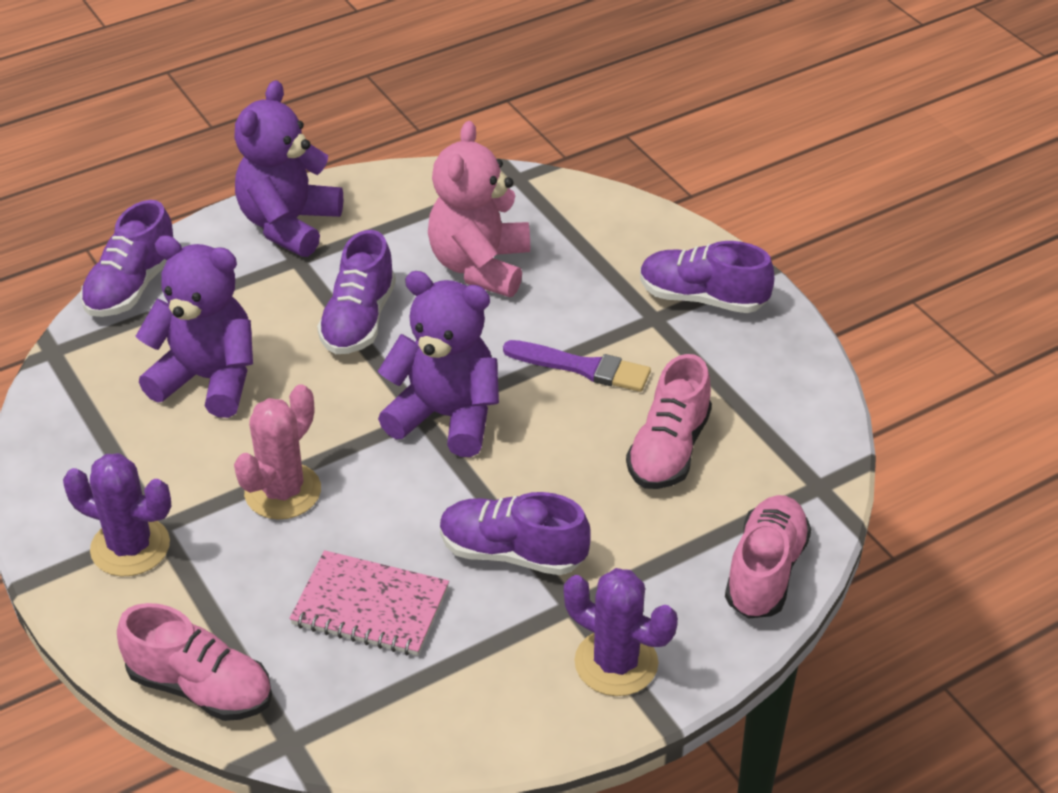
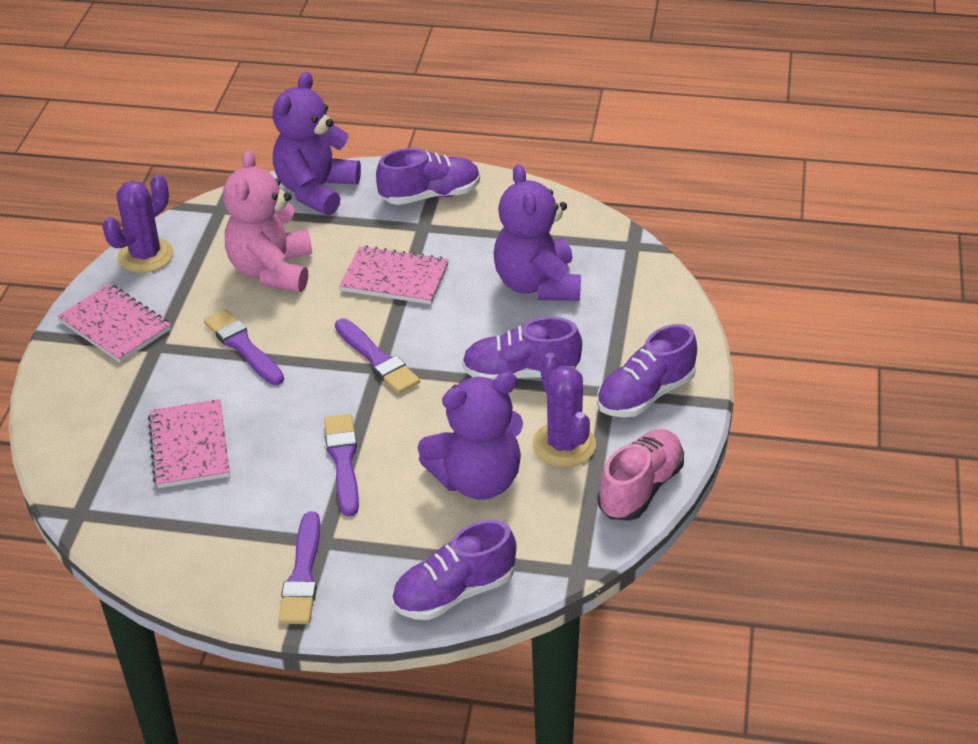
pink cactus: [234,384,321,519] = 1 -> none = 0
pink notebook: [289,550,449,656] = 1 -> [57,284,171,363] [148,399,230,488] [340,246,449,304] = 3
pink shoe: [117,603,272,721] [626,354,712,489] [725,495,811,619] = 3 -> [597,429,684,521] = 1
purple brush: [503,340,651,392] = 1 -> [204,309,284,385] [278,512,321,624] [324,414,359,516] [335,318,420,394] = 4

